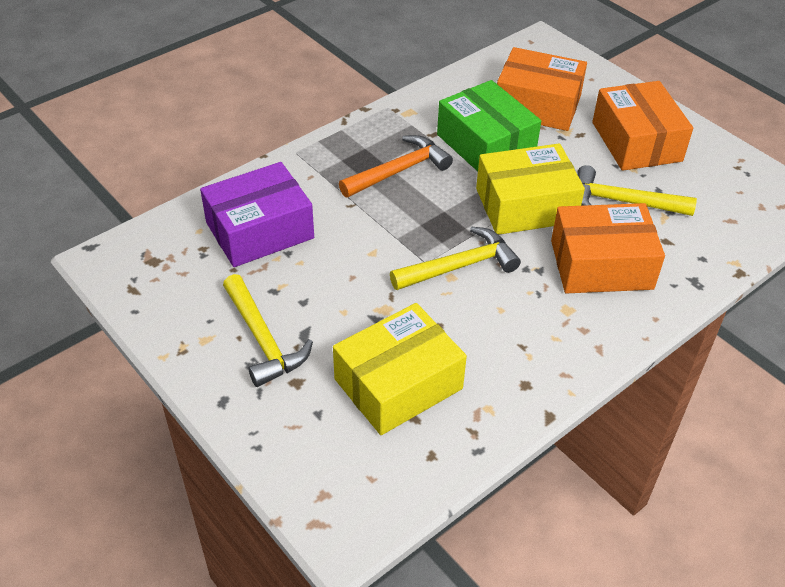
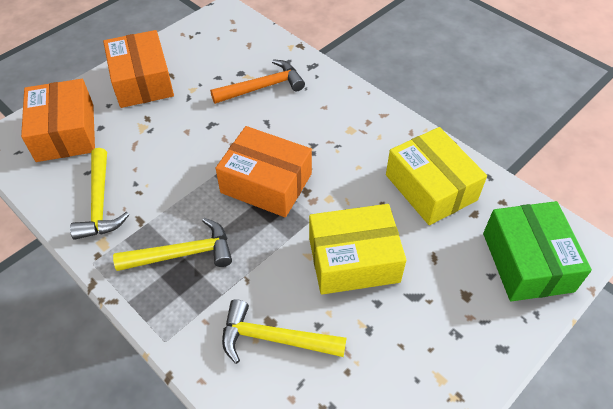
purple box: [200,162,314,267] = 1 -> none = 0

